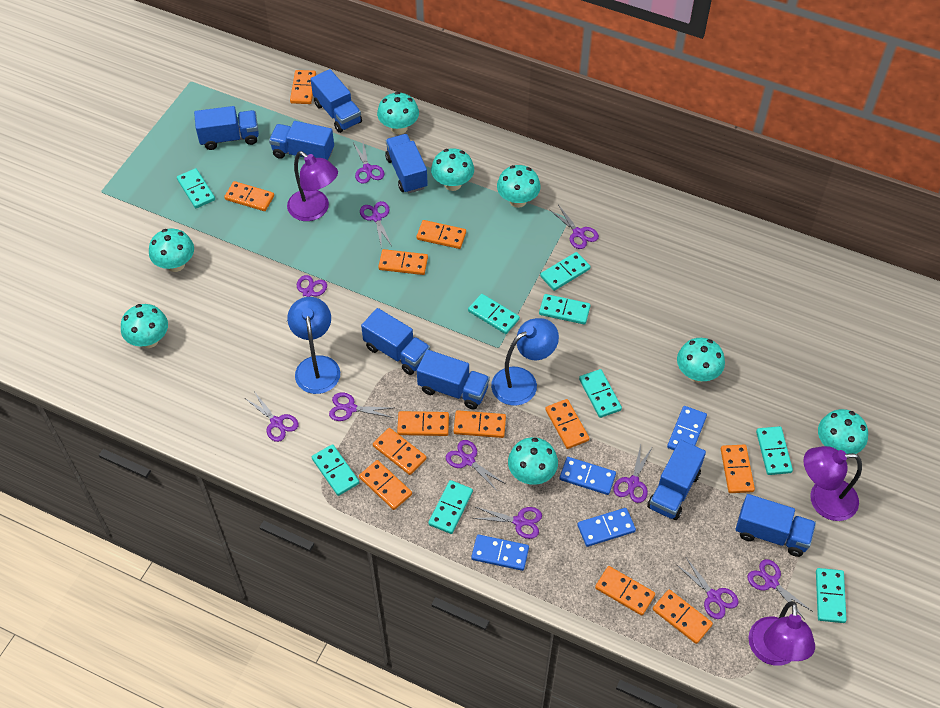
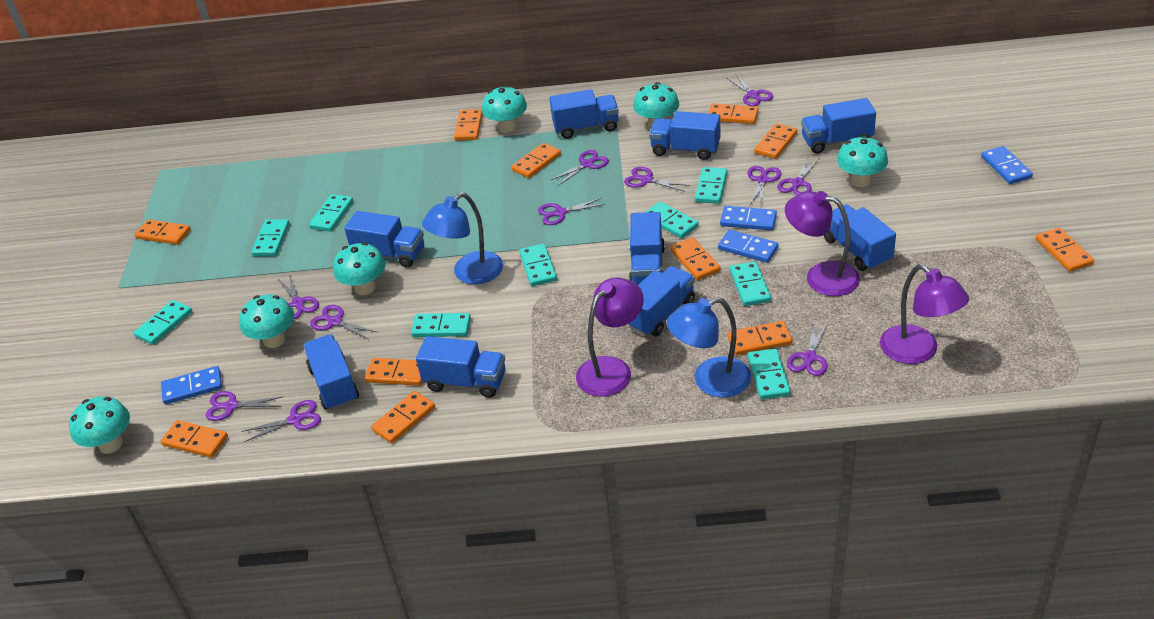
blue truck: [194,106,259,150] [269,121,334,161] [311,69,362,133] [361,308,430,375] [385,134,428,194] [417,350,490,409] [647,440,706,520] [736,494,816,557] = 8 -> [304,334,359,410] [344,211,424,268] [416,336,505,398] [549,90,619,139] [629,212,665,285] [629,266,695,337] [649,111,721,160] [801,98,876,153] [824,204,896,271] = 9
orange domino: [224,181,274,211] [290,70,316,104] [359,460,412,510] [373,428,426,475] [378,249,428,275] [397,411,449,436] [416,220,466,249] [454,410,506,438] [545,399,589,449] [595,566,655,616] [653,589,713,644] [721,445,755,493] = 12 -> [135,219,191,245] [161,420,228,458] [364,358,422,386] [371,391,435,443] [454,109,483,141] [511,143,561,178] [670,237,721,280] [708,103,759,124] [727,321,792,355] [754,123,797,159] [1036,227,1094,272] = 11
turquoise mushroom: [121,304,168,348] [149,229,194,272] [377,92,419,134] [431,148,474,191] [497,165,541,208] [508,437,558,485] [677,338,725,382] [818,409,868,454] = 8 -> [69,396,130,454] [239,294,294,348] [333,242,386,295] [482,85,527,133] [633,82,679,129] [837,135,888,187] = 6

